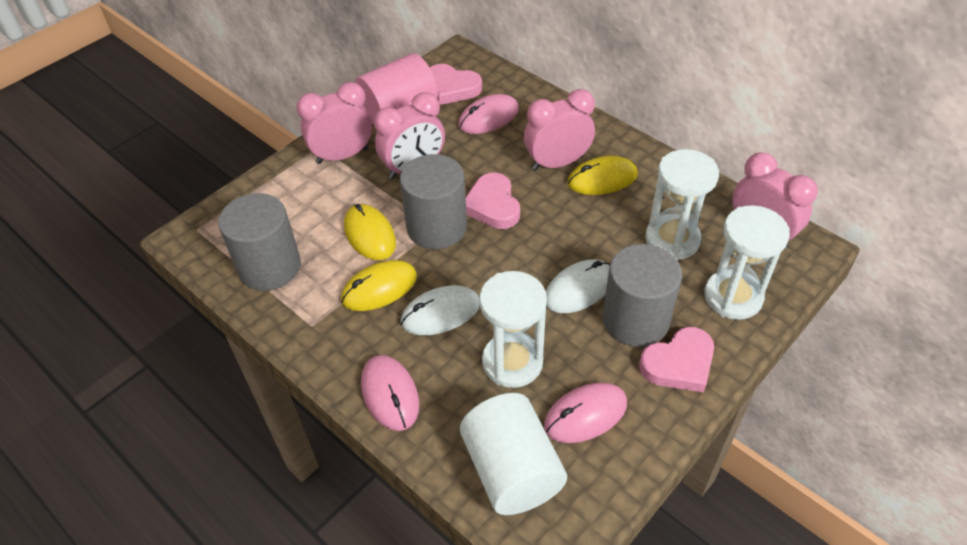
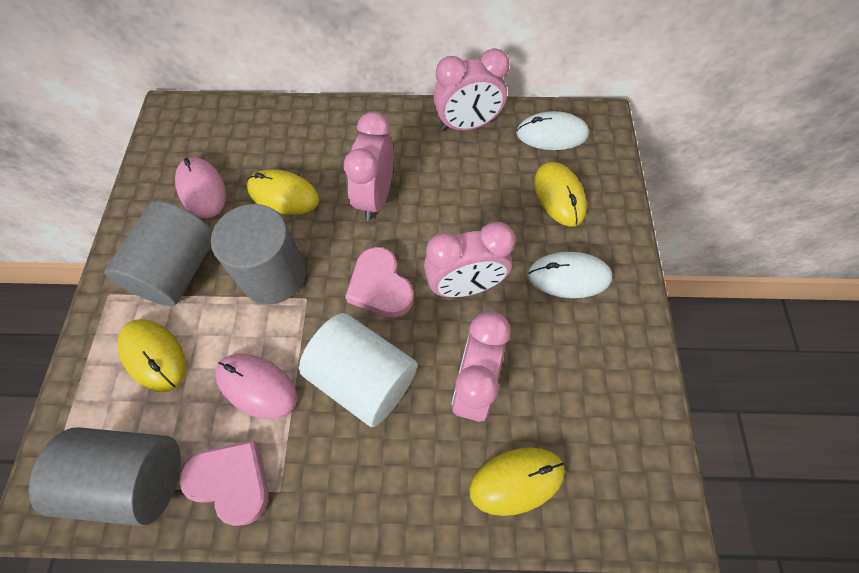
pink cylinder: [355,53,438,125] = 1 -> none = 0
pink heart: [430,64,482,105] [465,173,520,229] [639,327,714,393] = 3 -> [179,440,269,526] [345,247,414,318] = 2
pink mouse: [361,355,419,431] [458,94,519,134] [544,382,627,443] = 3 -> [175,157,226,218] [215,354,297,420] = 2
white hourglass: [479,271,547,388] [645,149,719,260] [704,205,790,320] = 3 -> none = 0
yellow mouse: [341,260,417,311] [344,204,396,260] [567,156,638,195] = 3 -> [117,319,186,392] [246,169,319,215] [469,447,565,516] [534,162,587,227] = 4

